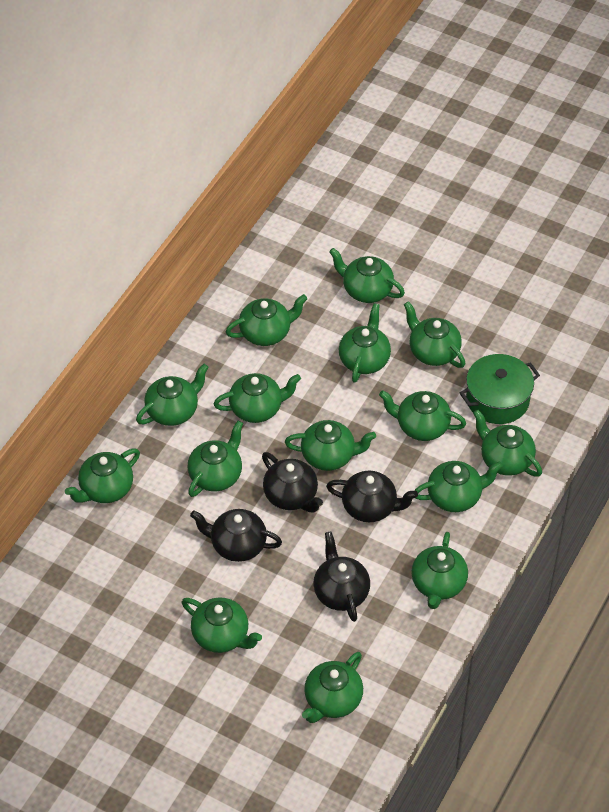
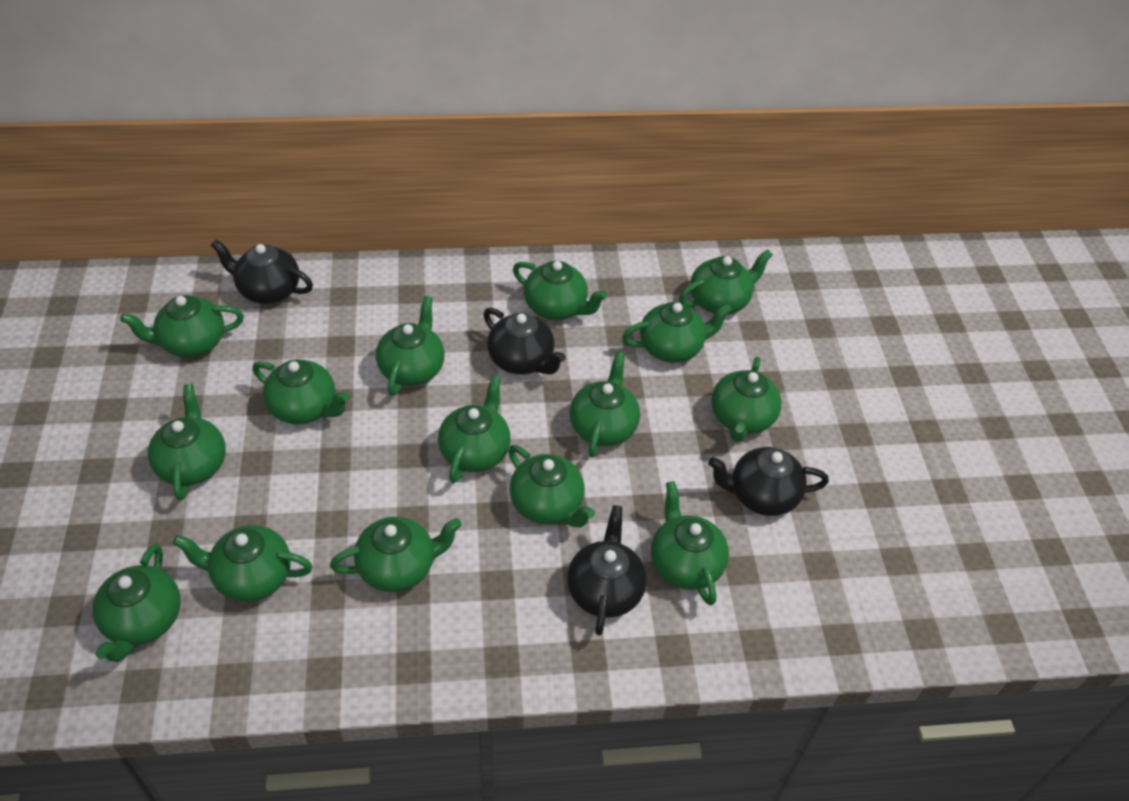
green pot: [460,354,540,424] = 1 -> none = 0

